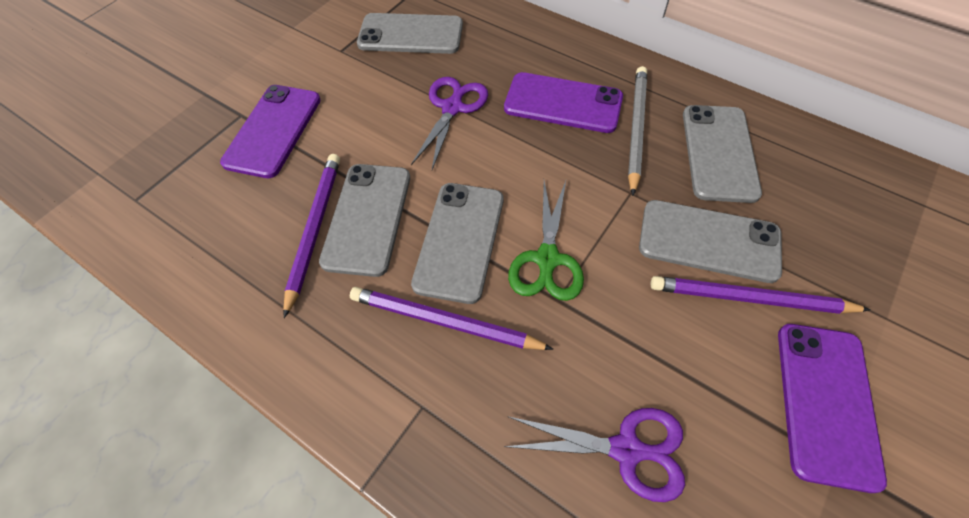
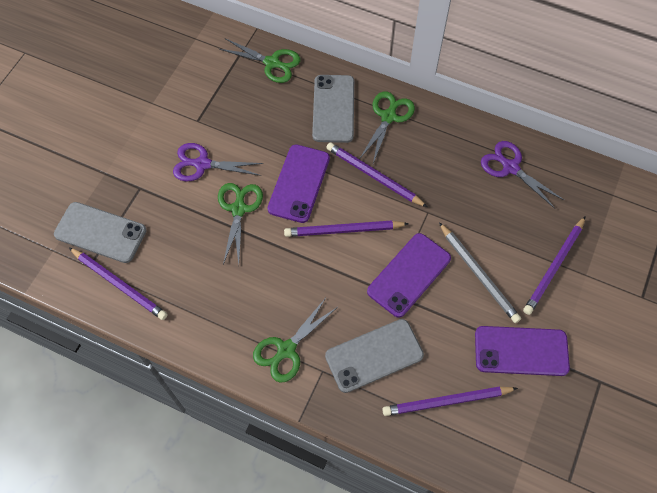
green scissors: [508,181,584,301] = 1 -> [218,183,263,264] [219,38,300,83] [253,299,336,383] [360,91,415,163] = 4
grey phone: [319,164,410,277] [357,13,463,54] [411,183,503,304] [639,200,782,283] [683,105,762,203] = 5 -> [54,202,147,263] [312,75,354,143] [325,319,424,393] = 3
purple pencil: [283,154,340,318] [350,287,554,350] [651,276,870,314] = 3 -> [69,248,168,320] [284,221,409,237] [326,142,427,207] [382,387,518,416] [523,216,586,315] = 5

